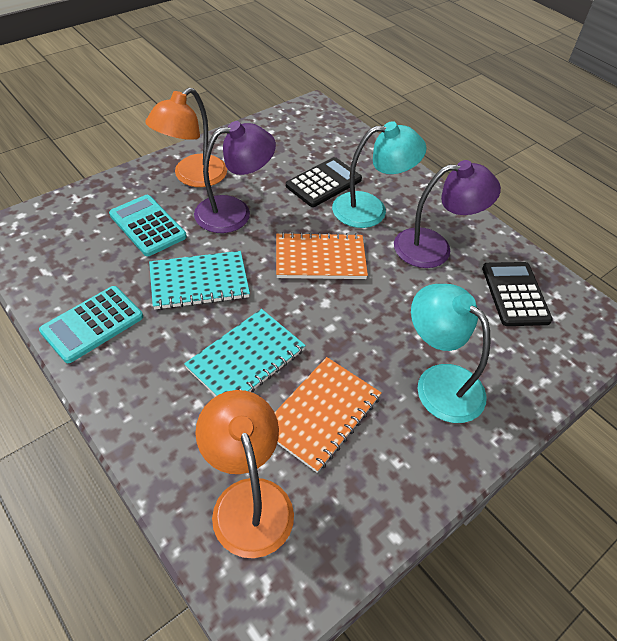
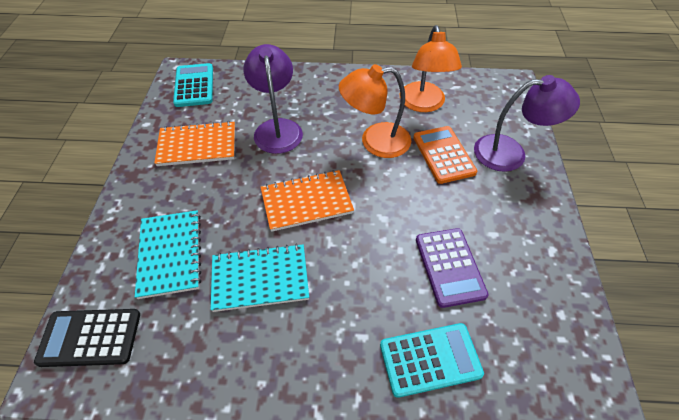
black calculator: [286,157,362,207] [482,262,553,326] = 2 -> [34,309,140,367] = 1
orange calculator: none = 0 -> [413,126,477,184] = 1
purple calculator: none = 0 -> [416,228,489,308] = 1
turquoise lamp: [332,121,427,228] [411,284,491,423] = 2 -> none = 0

